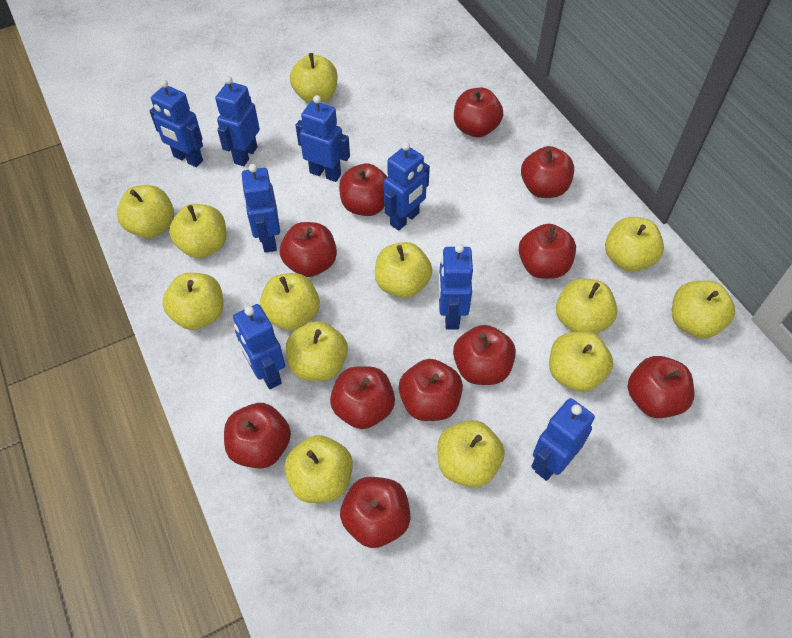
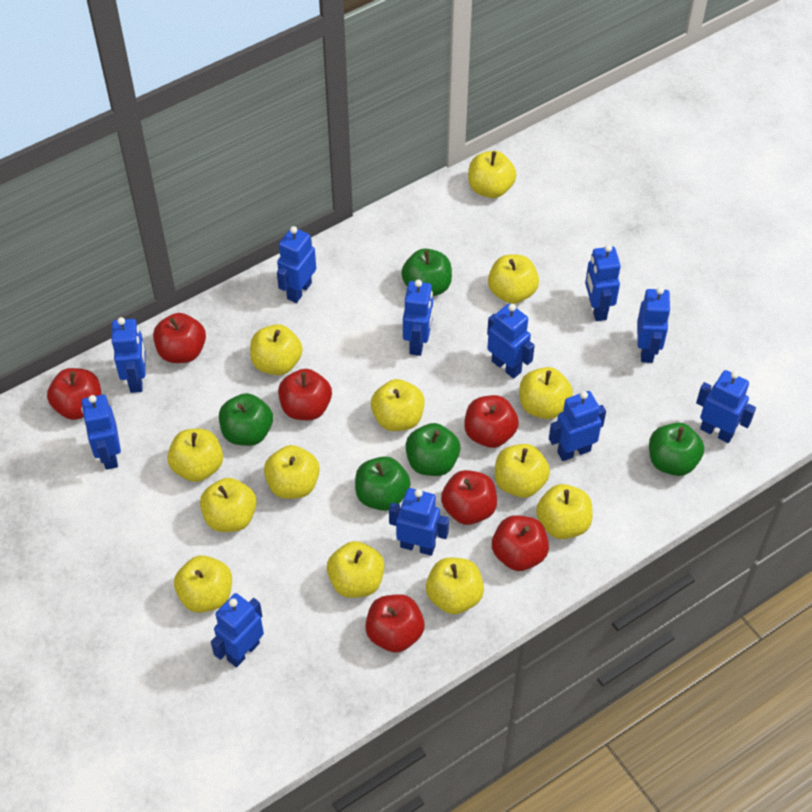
blue robot: [150,80,203,167] [215,76,260,166] [233,304,285,389] [241,164,280,253] [296,95,350,182] [384,142,430,231] [438,244,473,330] [531,398,595,481] = 8 -> [81,395,121,470] [111,317,146,393] [211,593,264,667] [277,226,316,303] [389,488,449,556] [403,280,433,356] [487,303,535,379] [549,391,606,461] [585,245,621,321] [637,287,671,363] [696,370,756,443] = 11
green apple: none = 0 -> [219,393,273,446] [355,456,411,511] [401,248,452,296] [405,423,460,476] [649,422,704,476] = 5
red apple: [224,403,291,468] [280,222,337,277] [330,366,395,429] [339,163,388,216] [340,477,410,548] [399,359,463,421] [453,325,516,385] [454,88,503,137] [519,224,576,279] [521,146,574,198] [628,356,694,418] = 11 -> [47,368,102,420] [153,313,206,363] [278,369,332,420] [365,594,425,653] [441,470,497,525] [465,395,519,448] [492,515,549,571] = 7

